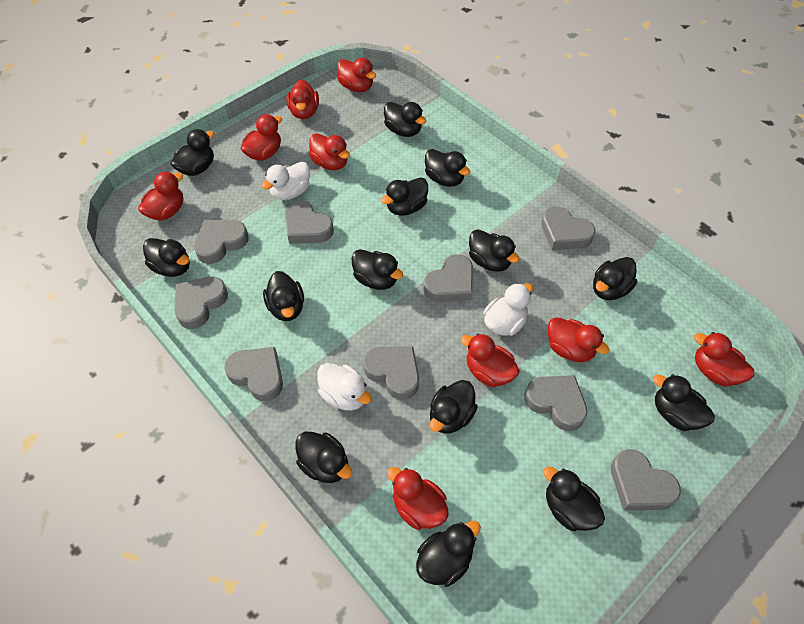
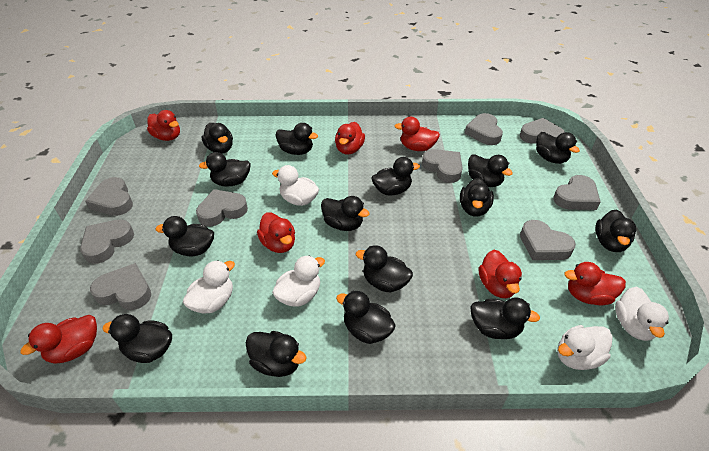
black duck: [143,238,190,277] [170,129,215,176] [263,271,304,321] [296,432,353,483] [351,249,403,290] [381,177,428,216] [384,102,426,137] [416,521,481,587] [425,149,470,187] [430,380,478,434] [469,230,519,272] [543,466,605,531] [593,257,637,300] [653,374,715,431] = 14 -> [102,314,172,363] [156,216,214,256] [199,152,251,187] [202,123,233,154] [246,331,307,377] [275,123,318,155] [321,196,370,231] [336,290,396,344] [356,245,413,292] [371,157,420,196] [460,177,494,217] [468,154,513,187] [470,297,540,339] [536,132,580,164] [595,209,636,252] = 15
red duck: [138,172,183,220] [241,114,282,161] [286,79,319,119] [309,133,350,170] [337,58,376,92] [387,467,449,530] [461,334,520,387] [548,317,610,362] [694,332,754,387] = 9 -> [20,315,97,364] [147,110,180,141] [257,212,295,253] [335,122,365,155] [395,117,440,151] [479,250,522,298] [564,262,626,305] = 7
white duck: [262,162,310,200] [317,363,372,411] [483,283,533,336] = 3 -> [183,260,235,313] [272,165,319,206] [272,255,325,307] [557,325,613,370] [615,287,669,341] = 5

